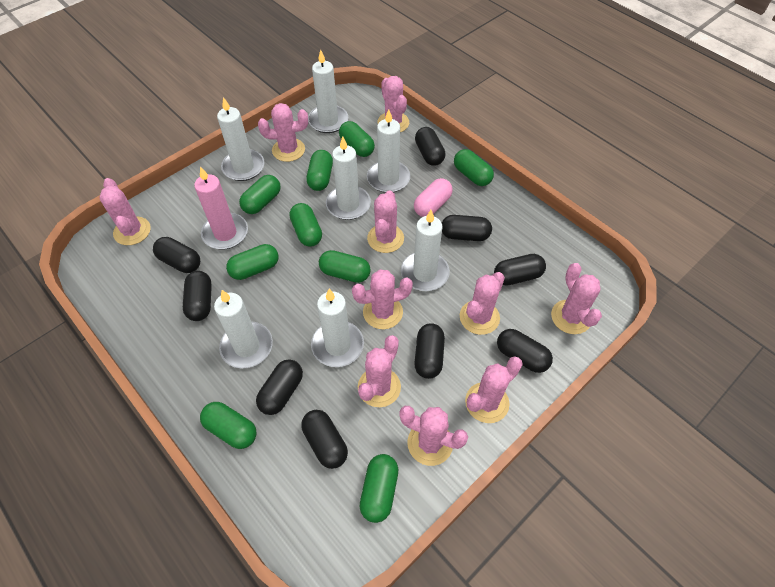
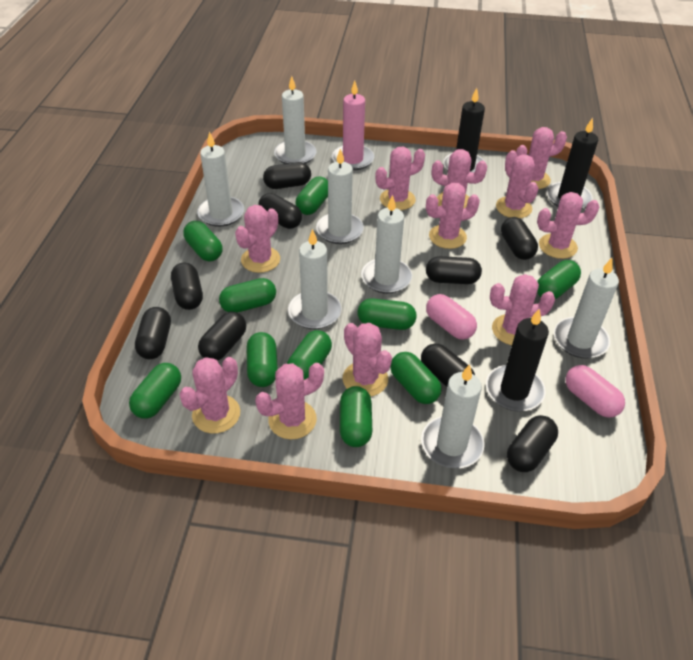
black candle: none = 0 -> [443,88,485,173] [486,309,549,411] [547,118,598,209] = 3
green capsule: [200,402,257,449] [226,244,279,280] [239,175,281,214] [289,203,322,247] [306,150,333,191] [319,250,371,283] [339,121,375,157] [360,454,398,523] [454,149,494,186] = 9 -> [129,363,181,419] [183,221,223,261] [219,278,276,313] [247,332,278,387] [287,330,332,380] [296,176,328,215] [340,386,372,447] [358,298,417,330] [390,352,442,404] [537,260,581,299] = 10
pink cactus: [99,178,151,245] [258,103,308,162] [352,269,413,329] [358,335,401,407] [367,190,404,253] [378,76,409,132] [399,406,468,466] [460,272,505,335] [465,356,523,423] [551,263,602,334] = 10 -> [179,357,240,434] [235,205,280,273] [255,363,324,440] [343,323,392,397] [375,147,425,210] [426,183,480,249] [432,149,487,209] [490,274,555,345] [496,150,539,218] [516,127,567,189] [537,192,599,259] = 11
pink capsule: [414,178,453,217] = 1 -> [426,294,477,340] [565,365,625,418] = 2

